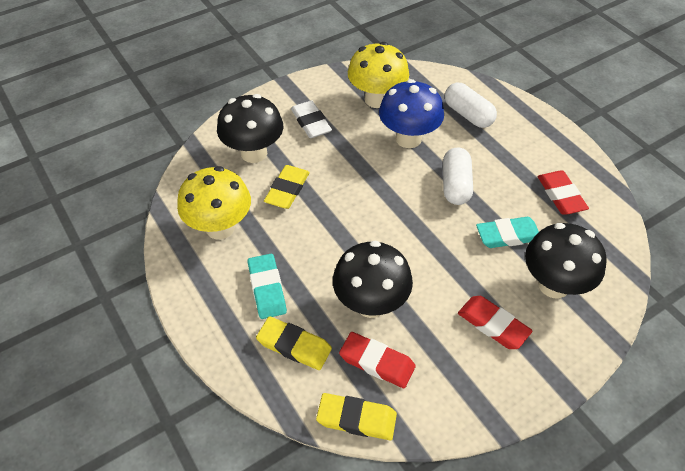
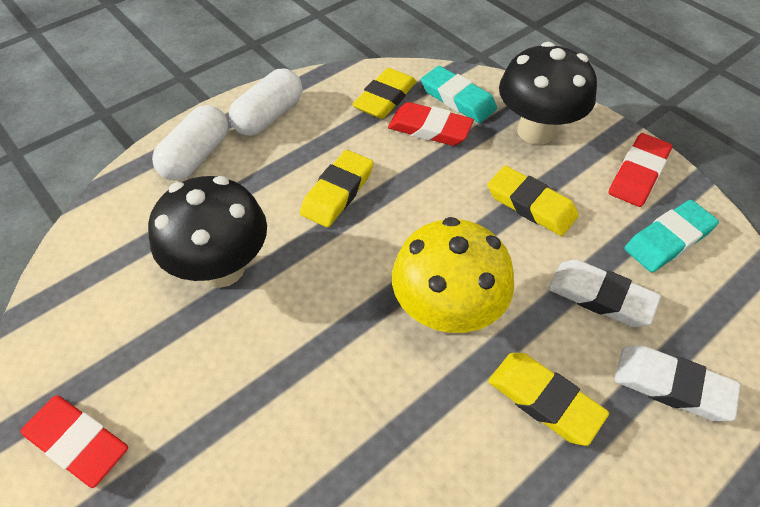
black mushroom: [217,94,283,163] [333,240,413,318] [525,223,607,298] = 3 -> [148,176,267,288] [499,42,597,145] = 2
blue mushroom: [379,79,444,148] = 1 -> none = 0
white eraser: [291,100,332,138] = 1 -> [549,259,661,327] [615,345,741,421] = 2
yellow eraser: [256,316,332,370] [264,165,310,209] [316,393,397,440] = 3 -> [300,150,373,227] [352,68,417,119] [487,166,579,236] [488,353,609,446] = 4
yellow mushroom: [177,166,251,240] [348,42,409,108] = 2 -> [392,217,514,334] = 1

